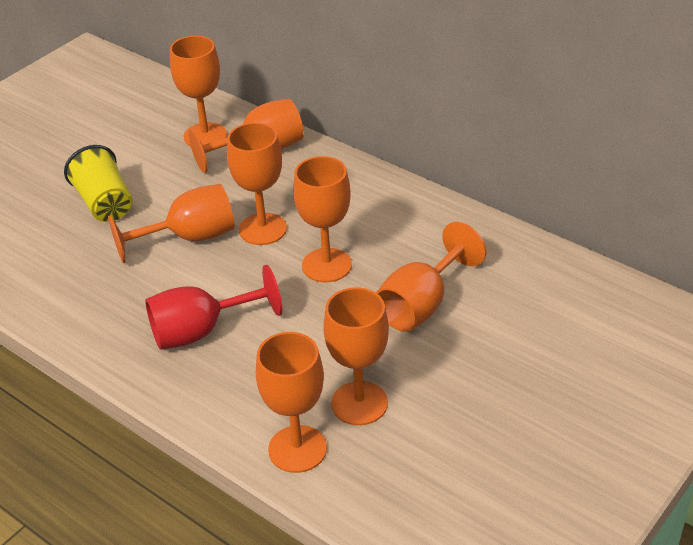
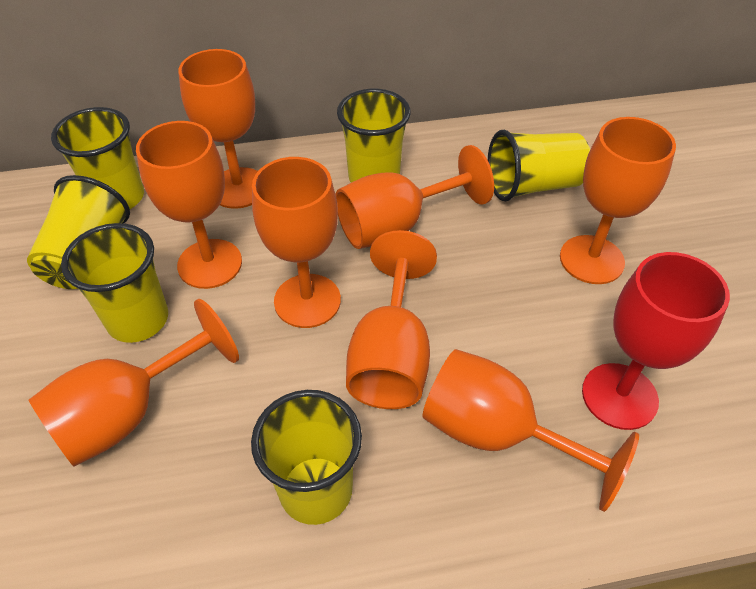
yellow cup: [64,145,132,222] = 1 -> [27,175,130,289] [51,107,144,209] [61,223,168,343] [251,390,362,525] [337,89,411,183] [488,130,590,201] = 6

